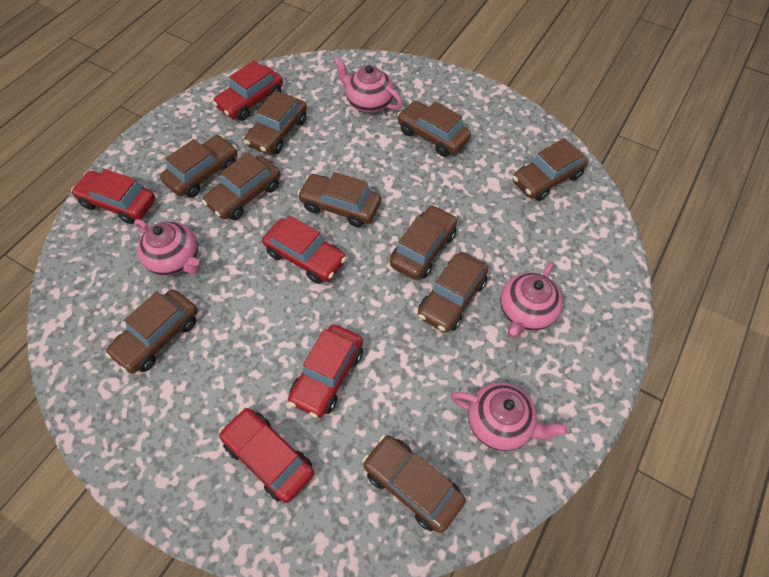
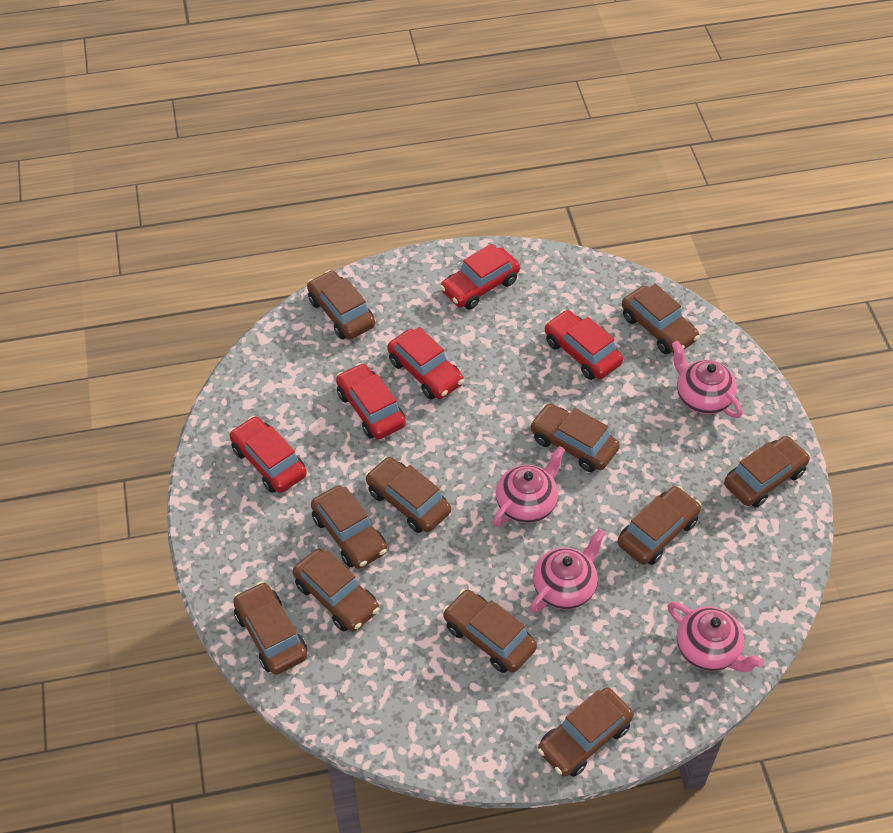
brown car: [105,289,198,374] [160,135,237,198] [202,153,281,220] [244,91,307,154] [297,172,381,227] [362,435,466,533] [390,205,457,280] [397,101,471,157] [418,252,489,333] [513,138,588,201] = 10 -> [233,582,308,675] [293,549,379,632] [307,270,375,339] [311,485,387,569] [365,457,451,533] [443,589,537,673] [530,403,620,472] [537,687,634,777] [618,486,701,565] [622,284,700,354] [724,436,810,508] = 11

